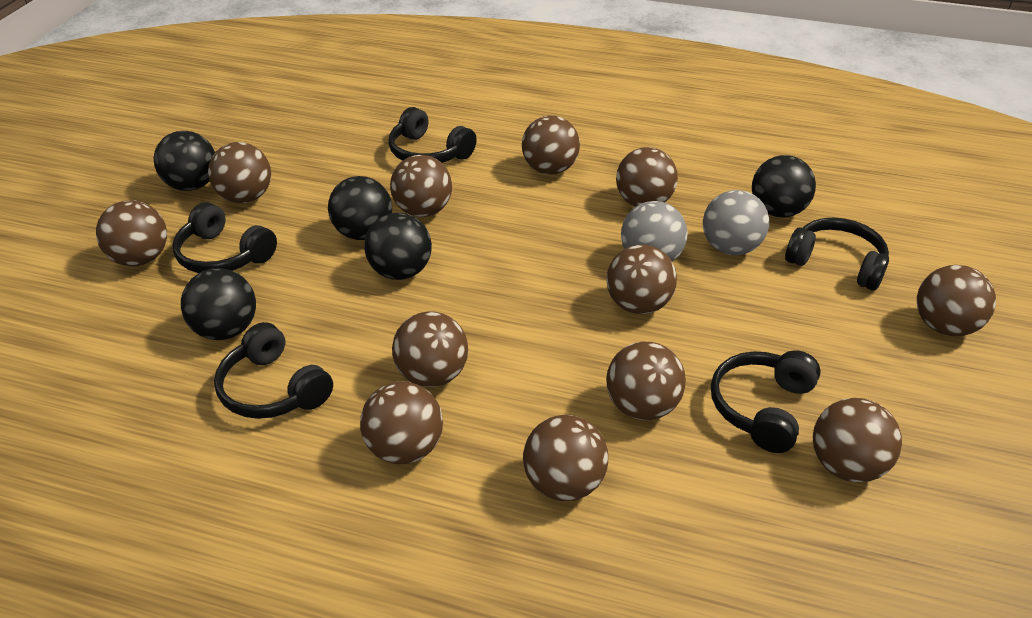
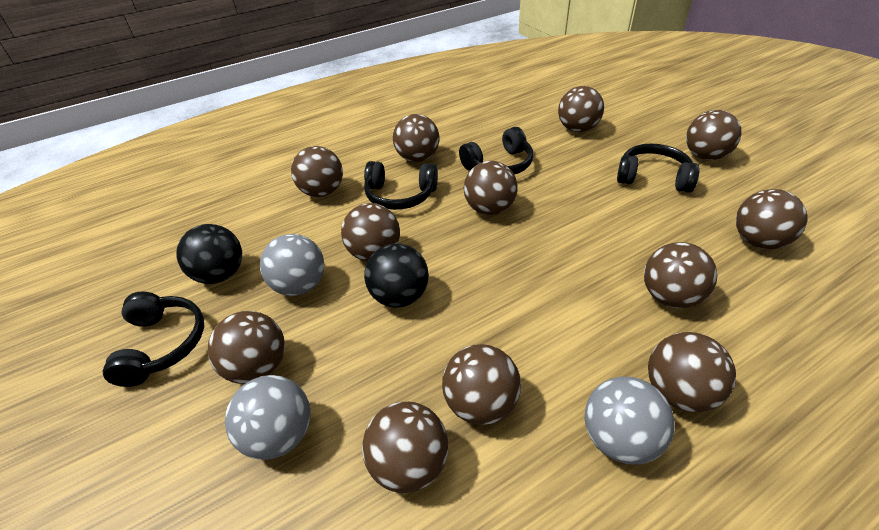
black ball: [154,131,215,191] [181,268,256,340] [328,176,392,240] [364,213,432,280] [752,155,816,218] = 5 -> [176,224,242,284] [364,243,429,308] = 2
black headphones: [172,202,277,273] [214,322,333,419] [388,107,477,163] [711,350,821,453] [785,218,889,290] = 5 -> [103,291,204,387] [364,161,438,210] [459,127,533,175] [617,143,700,193] = 4
grey ball: [621,201,688,262] [703,190,769,255] = 2 -> [225,375,311,460] [260,234,324,296] [585,377,675,465] = 3

